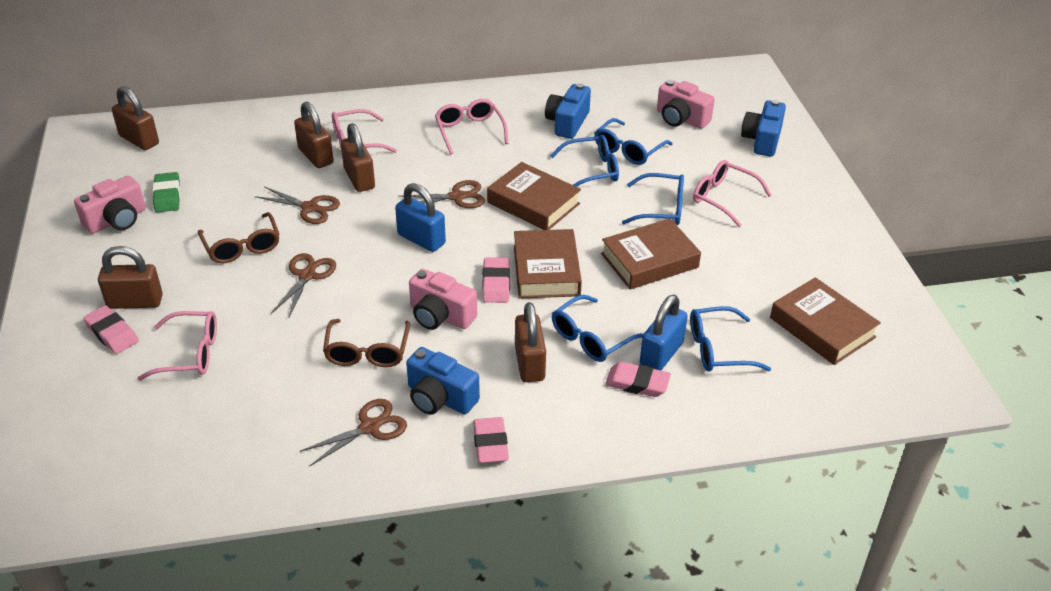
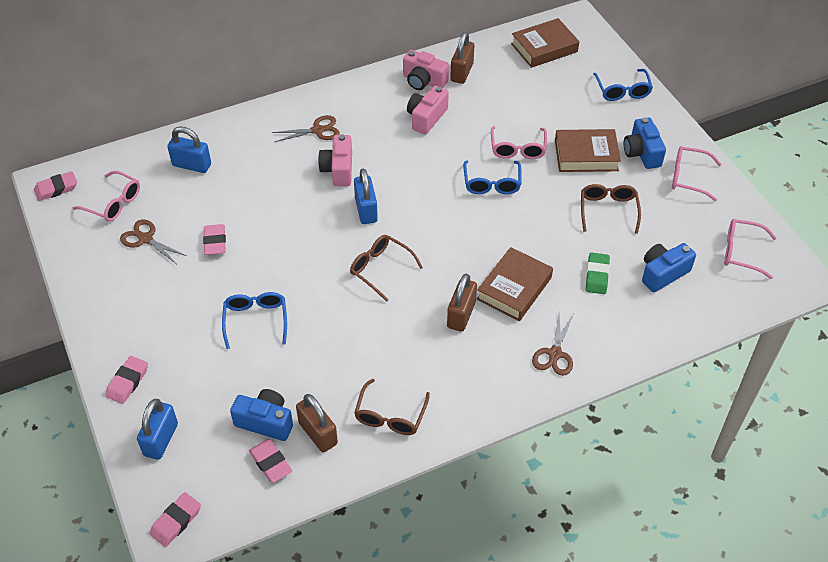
blue glasses: [550,134,619,187] [552,295,643,362] [594,118,672,165] [622,173,684,225] [690,306,771,372] = 5 -> [222,292,287,349] [463,161,521,194] [593,69,653,101] = 3
blue padlock: [395,183,446,252] [640,295,688,370] = 2 -> [137,399,178,460] [167,127,211,173] [354,168,378,224] = 3
brown book: [487,162,581,230] [514,229,582,299] [601,218,701,289] [770,277,881,365] = 4 -> [477,247,553,321] [511,18,579,68] [555,129,621,172] = 3
brown glasses: [198,212,280,263] [323,319,410,367] = 2 -> [350,235,423,302] [354,379,430,435] [581,184,641,234] = 3
brown padlock: [98,246,163,309] [112,86,159,150] [294,102,334,168] [341,123,375,192] [515,302,546,382] = 5 -> [296,394,338,452] [447,274,477,332] [450,32,474,84] = 3
brown scissors: [255,186,340,224] [271,253,336,319] [300,399,407,466] [398,180,485,208] = 4 -> [120,219,187,264] [272,115,340,142] [532,313,574,376] = 3
pink eraser: [83,305,139,354] [473,417,509,463] [482,258,510,303] [605,362,671,397] = 4 -> [34,171,77,201] [105,356,148,404] [149,492,201,547] [203,224,226,255] [249,439,292,483] = 5

